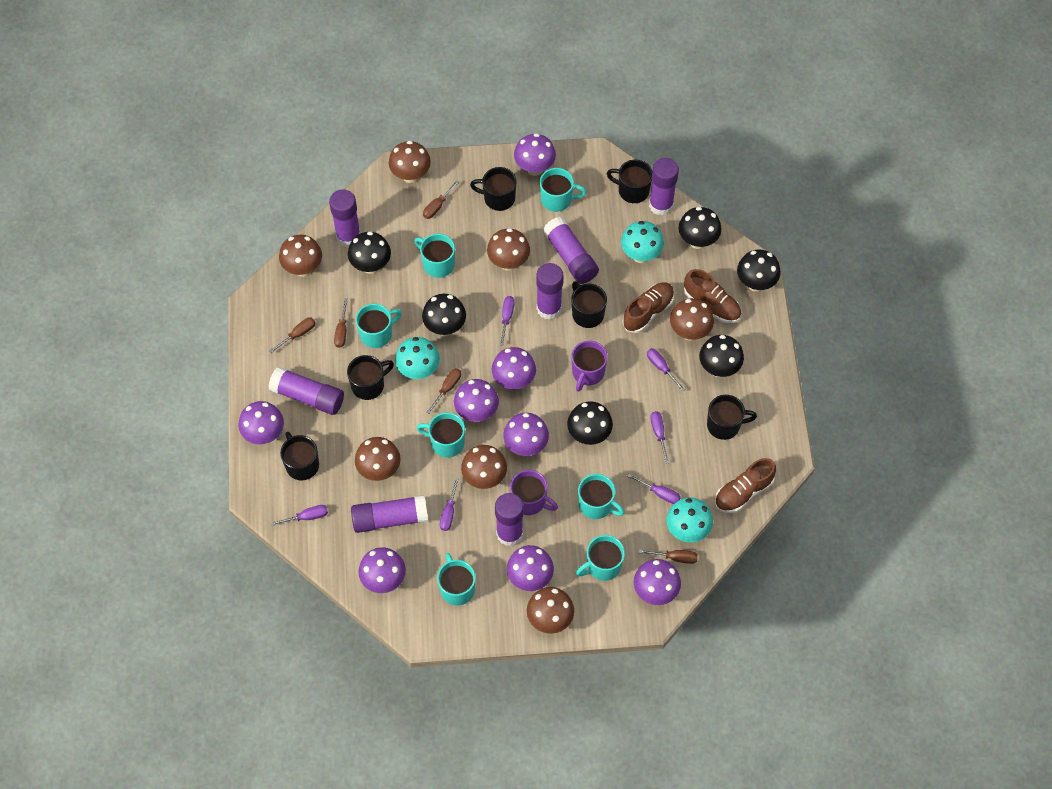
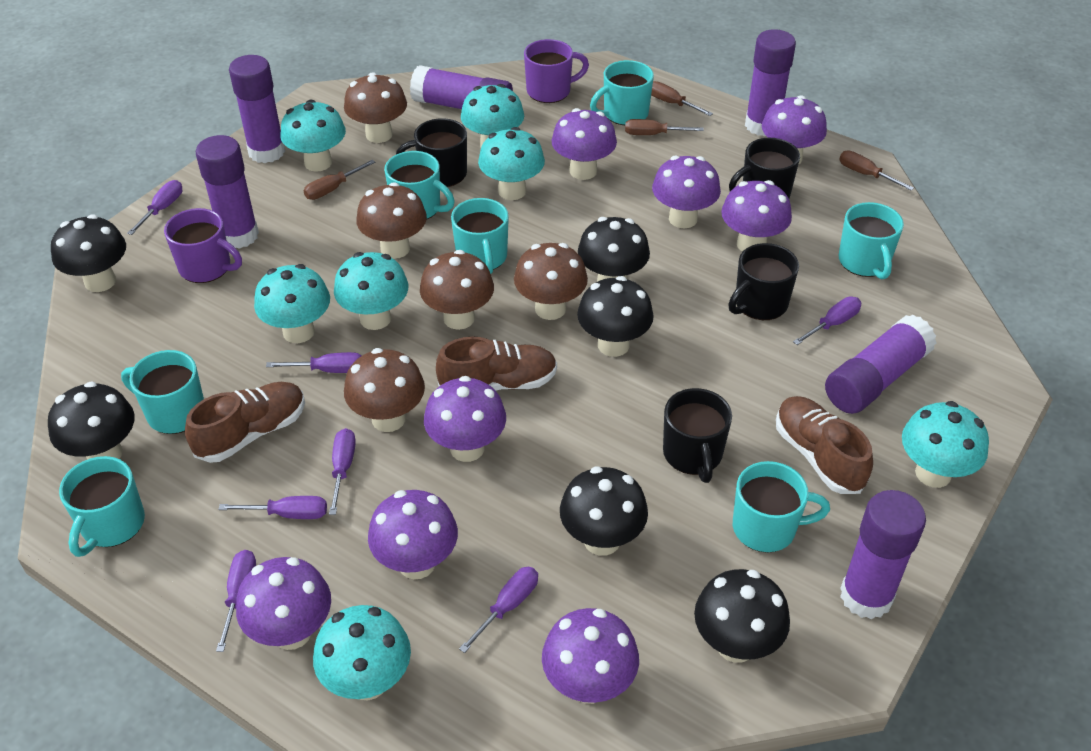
black mug: [280,432,319,481] [347,355,394,400] [470,167,517,211] [572,281,607,328] [607,160,652,203] [707,395,757,440] = 6 -> [396,118,467,187] [663,388,732,483] [728,243,799,320] [729,138,800,198] = 4
brown mushroom: [279,235,322,277] [355,437,401,481] [389,141,431,183] [461,445,507,489] [487,228,530,271] [527,587,574,634] [670,298,714,340] = 7 -> [344,72,407,143] [344,348,425,432] [356,182,427,259] [420,250,494,330] [514,243,588,320] = 5
brown screwdriver: [269,317,315,353] [334,298,348,348] [423,180,459,219] [427,368,461,414] [639,549,698,564] = 5 -> [304,160,375,200] [625,119,704,135] [651,81,713,116] [839,151,914,191] = 4
purple glue stick: [268,366,344,415] [329,189,361,247] [351,495,428,533] [495,493,524,546] [536,263,563,320] [543,217,599,284] [649,158,679,216] = 7 -> [196,135,259,249] [229,55,285,163] [410,65,513,109] [745,29,796,136] [825,315,936,414] [840,490,926,619] = 6
purple screwdriver: [270,505,328,526] [440,477,459,531] [500,296,515,345] [627,474,681,504] [647,348,685,391] [650,411,669,464] = 6 -> [127,180,182,235] [216,550,256,652] [218,496,327,519] [266,352,361,373] [329,428,356,515] [459,567,538,653] [793,297,862,345] = 7
turquoise mushroom: [395,337,440,379] [621,221,664,263] [667,497,713,542] = 3 -> [254,264,330,343] [281,100,346,172] [313,605,411,700] [334,252,408,330] [461,84,524,147] [478,127,545,200] [902,401,989,488] = 7

